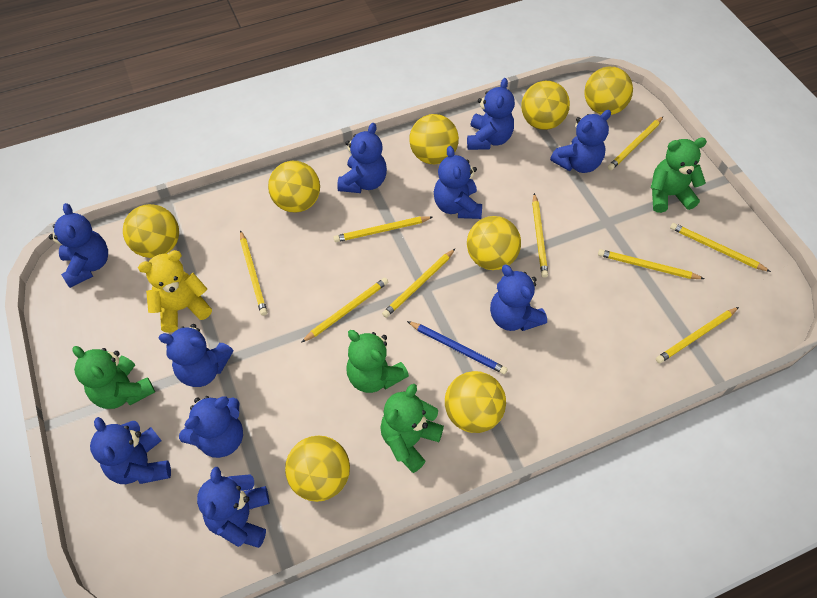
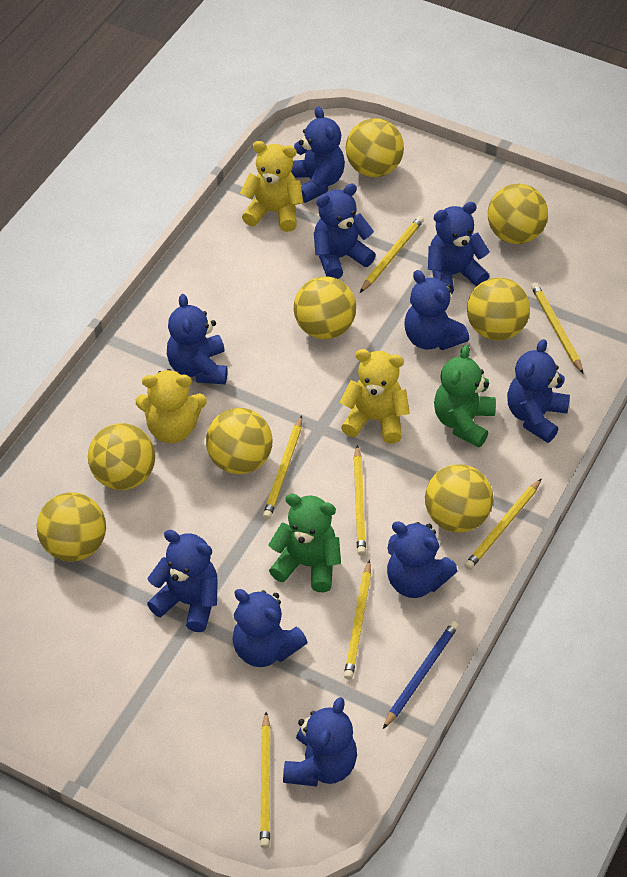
green teddy bear: [72,346,155,409] [346,330,409,393] [380,384,444,473] [651,138,707,213] = 4 -> [269,494,341,592] [434,345,496,447] = 2
yellow pencil: [240,230,267,316] [301,278,388,343] [334,216,433,242] [382,249,455,318] [532,193,548,278] [598,249,704,279] [608,116,664,170] [656,307,739,363] [670,223,771,272] = 9 -> [260,712,271,848] [263,415,302,520] [344,560,371,680] [354,445,366,556] [360,216,424,293] [464,479,541,570] [531,283,583,373] = 7
yellow teddy bear: [138,250,212,333] = 1 -> [136,369,207,443] [240,141,303,232] [340,349,410,444] = 3

